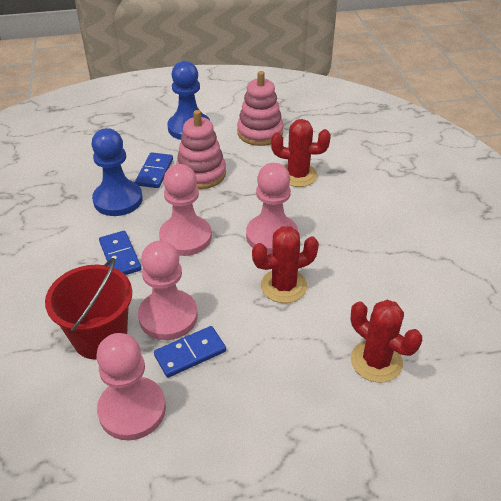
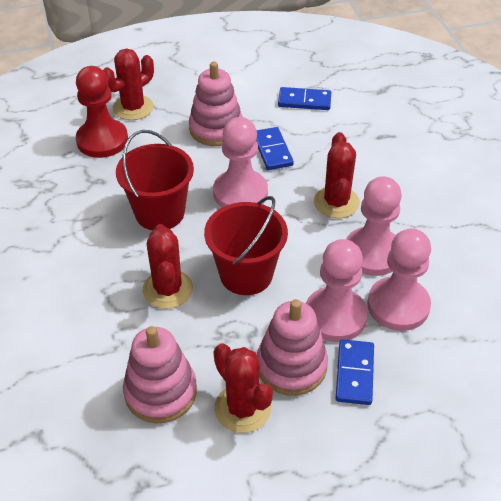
blue pawn: [92,128,143,216] [167,61,210,140] = 2 -> none = 0
pink stacking toy: [176,110,226,189] [237,71,284,146] = 2 -> [123,326,197,423] [189,62,243,146] [257,299,328,396] = 3
red bucket: [45,258,132,360] = 1 -> [116,130,194,230] [204,196,288,295] = 2
red cactus: [252,226,319,303] [271,119,331,187] [350,300,422,383] = 3 -> [103,49,154,120] [143,224,193,309] [213,344,273,433] [314,132,360,218] = 4
red pawn: none = 0 -> [76,66,128,158] = 1

